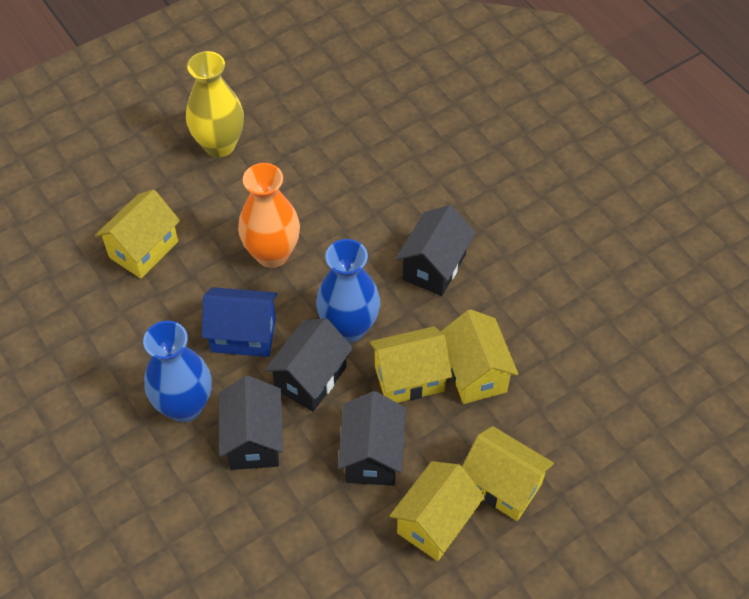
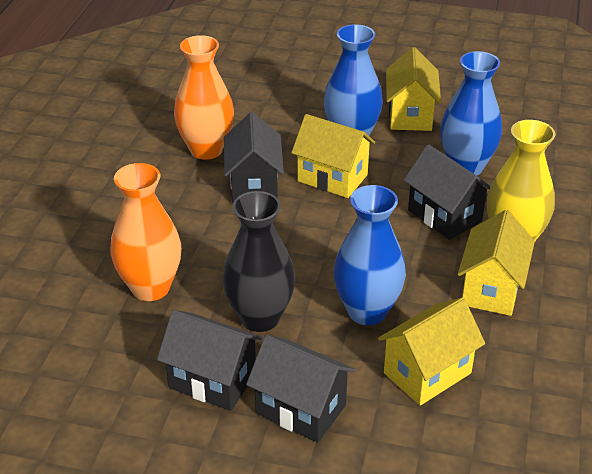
black vase: none = 0 -> [222,191,295,332] = 1
blue house: [202,287,278,357] = 1 -> none = 0
blue vase: [143,321,212,422] [316,239,380,343] = 2 -> [324,24,383,136] [334,185,406,325] [440,51,502,175] = 3
orange vase: [238,163,300,268] = 1 -> [110,163,181,301] [174,35,234,160] = 2
yellow house: [95,190,180,279] [369,326,452,403] [390,461,485,561] [440,309,518,404] [462,426,554,521] = 5 -> [291,114,375,198] [378,297,485,406] [386,47,441,131] [458,210,535,316] = 4

